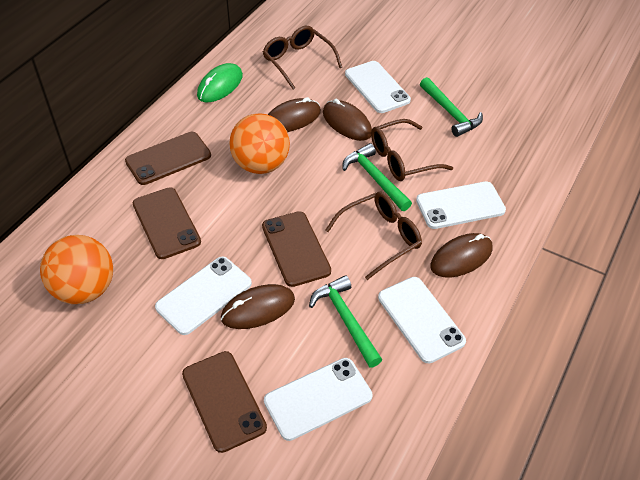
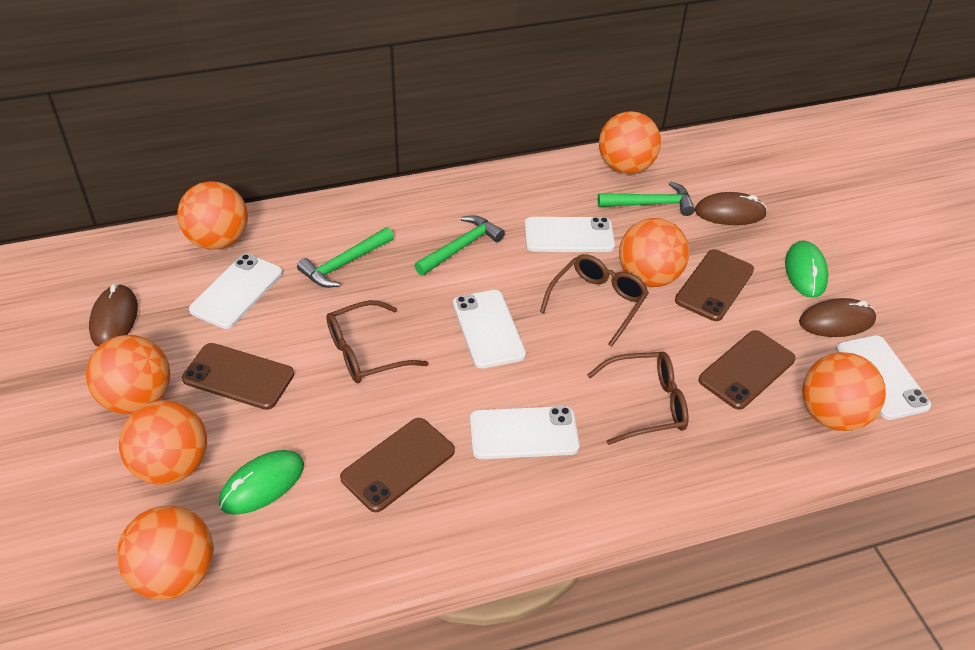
brown mouse: [221,284,295,329] [268,97,321,132] [323,99,372,141] [430,233,493,278] = 4 -> [89,284,138,347] [695,192,767,225] [799,298,876,337] = 3
green mouse: [197,63,243,102] = 1 -> [219,450,304,515] [785,240,828,298] = 2
orange ball: [40,235,113,304] [229,113,290,174] = 2 -> [86,335,170,414] [117,505,214,600] [119,400,207,485] [177,181,248,250] [599,111,661,174] [619,218,689,287] [802,352,886,431] = 7

